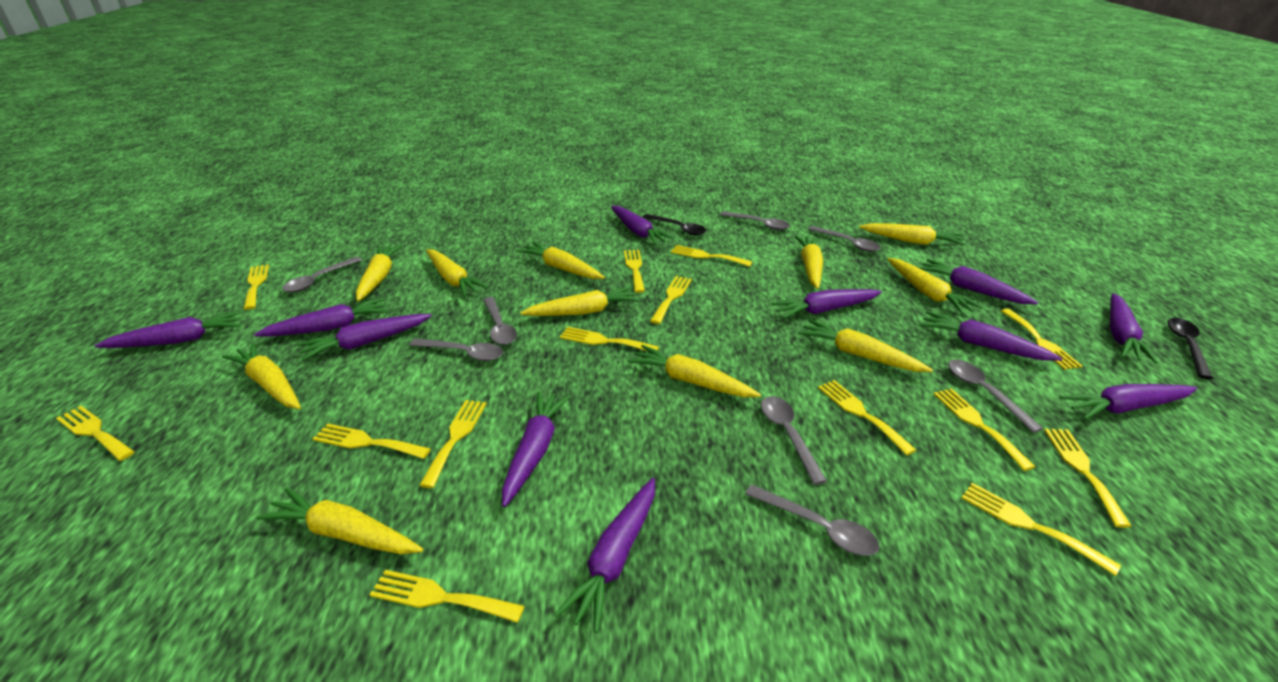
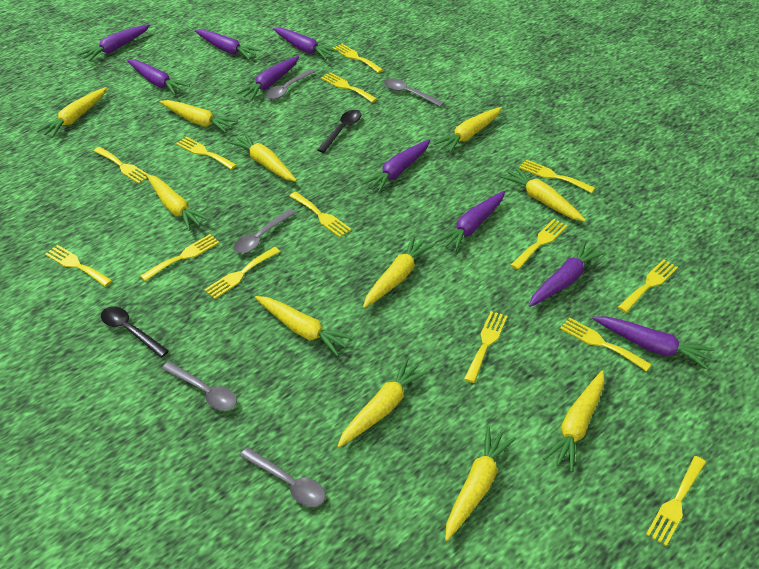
grey spoon: [282,257,362,292] [409,339,503,361] [483,297,517,345] [720,211,790,230] [745,485,879,556] [761,396,827,485] [808,226,881,252] [948,359,1043,433] = 8 -> [162,361,237,410] [234,209,296,254] [240,447,326,507] [266,69,316,100] [384,78,444,107] = 5
purple carrot: [95,311,242,348] [254,298,389,336] [297,314,432,361] [502,391,571,507] [554,478,655,633] [611,206,674,245] [771,289,882,319] [918,259,1038,304] [920,311,1063,361] [1060,384,1197,420] [1110,293,1158,364] = 11 -> [78,24,150,62] [127,60,190,95] [195,29,262,59] [236,56,299,100] [273,28,339,60] [361,139,430,193] [435,191,505,253] [529,241,606,307] [592,316,715,370] = 9

